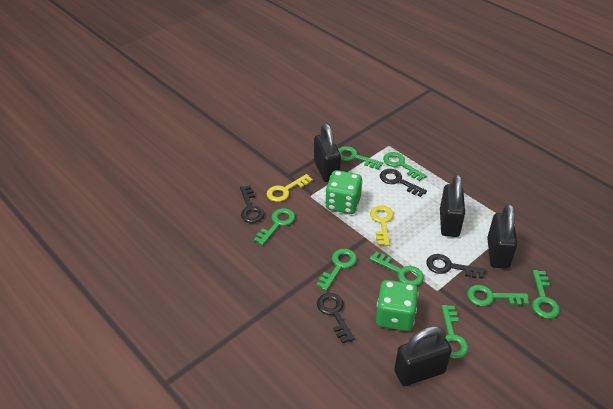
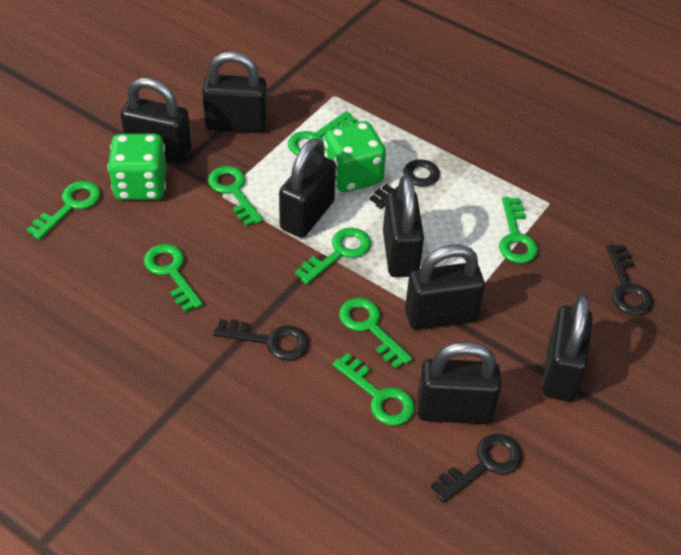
black padlock: [314,123,341,182] [394,326,452,386] [440,174,465,237] [487,204,517,269] = 4 -> [120,78,191,164] [202,51,267,133] [279,138,336,238] [383,175,424,277] [405,245,485,330] [417,342,501,424] [542,294,593,402] = 7
yellow key: [267,174,313,202] [370,205,394,246] = 2 -> none = 0

